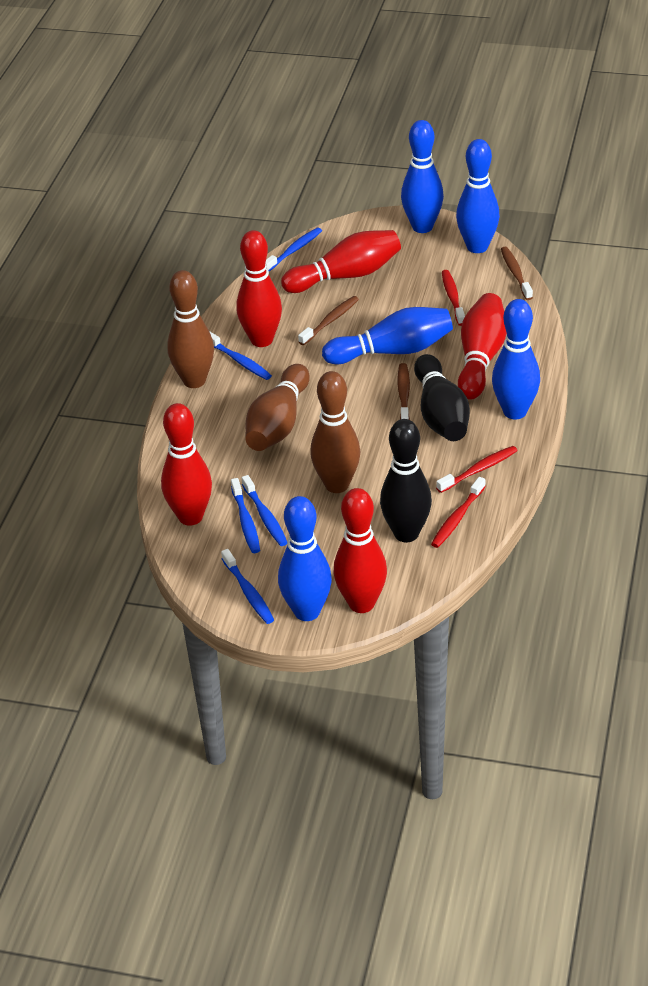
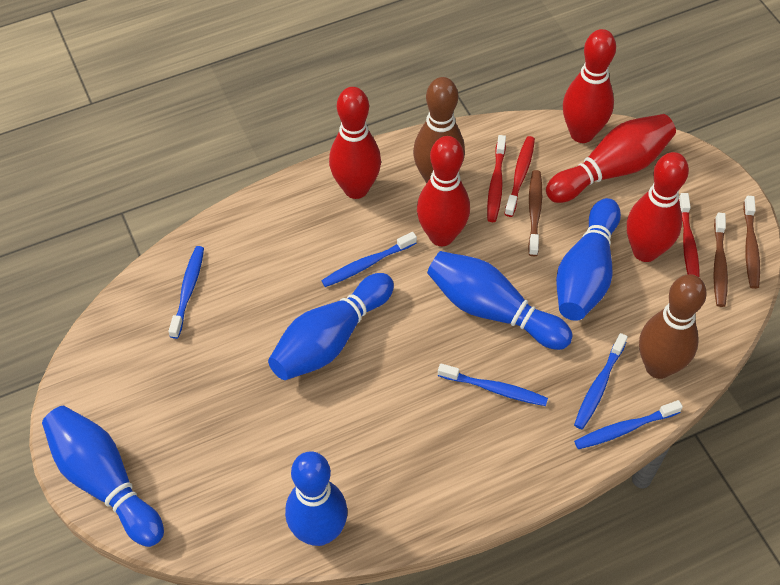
black bowling pin: [380,419,432,542] [414,354,470,441] = 2 -> none = 0
brown bowling pin: [167,270,214,388] [245,364,310,451] [310,371,360,493] = 3 -> [413,77,465,184] [639,274,707,379] = 2

